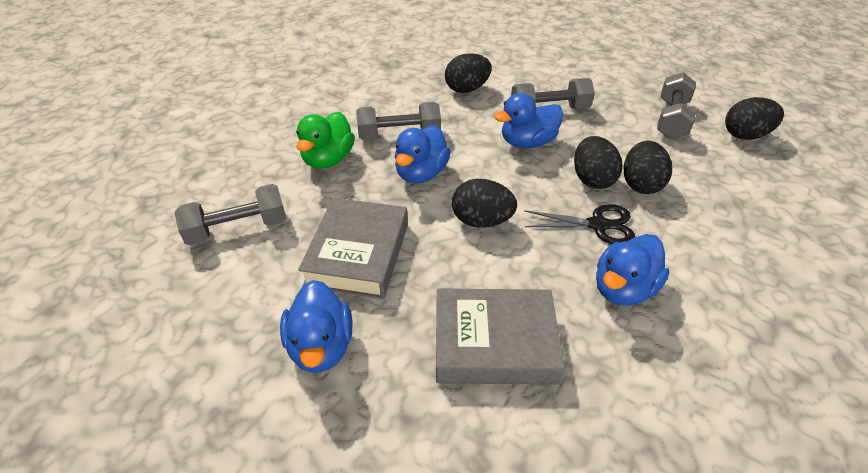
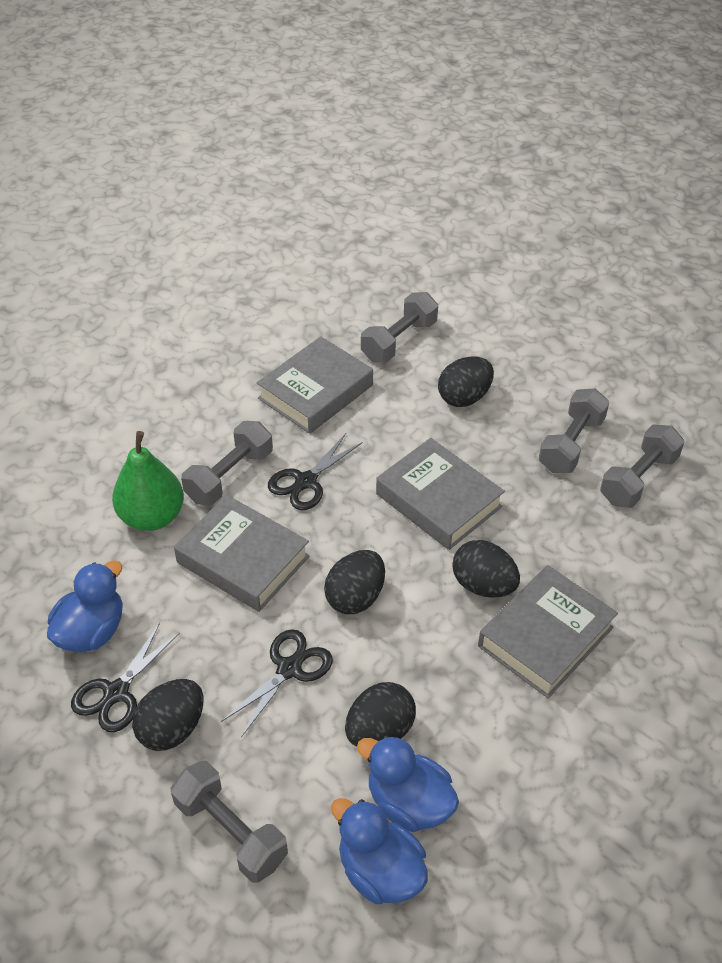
black scissors: [524,204,635,244] = 1 -> [71,623,180,732] [221,629,333,737] [268,433,363,510] = 3
blue duck: [280,280,352,373] [395,125,451,184] [495,93,563,148] [596,234,670,306] = 4 -> [47,561,123,652] [331,798,428,904] [357,735,459,832] = 3
green duck: [296,112,355,169] = 1 -> none = 0
green pear: none = 0 -> [112,431,184,531] = 1
grey book: [298,198,408,299] [436,289,565,385] = 2 -> [174,495,310,612] [257,336,373,434] [376,438,505,550] [478,565,618,698] = 4
grey dumbbell: [174,184,286,245] [356,102,441,140] [511,78,595,109] [657,72,696,139] = 4 -> [170,761,288,883] [181,421,273,506] [361,292,438,362] [539,388,609,473] [600,425,684,508] = 5

